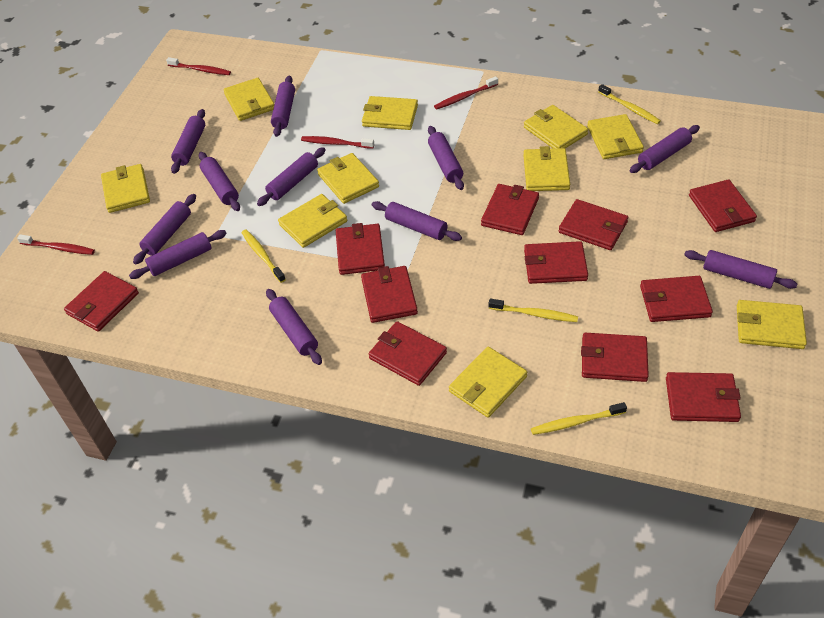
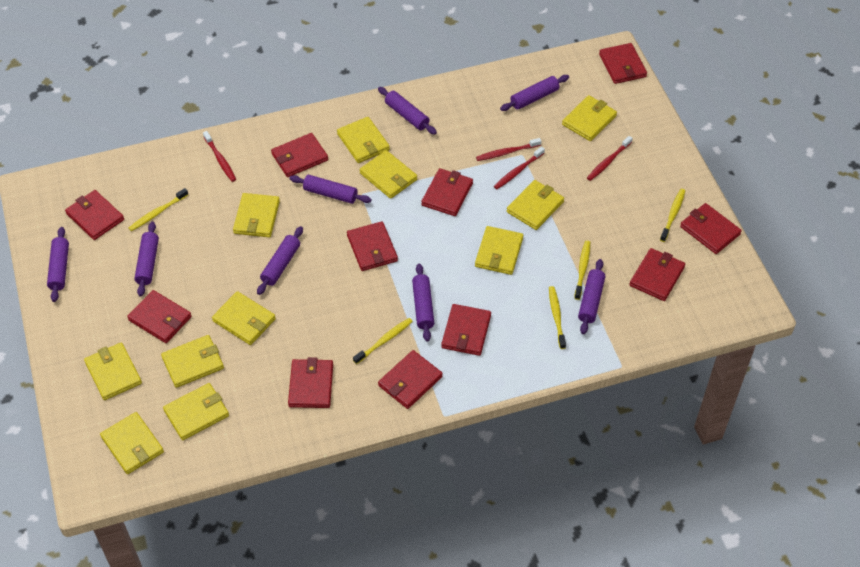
purple rolling pin: [129,230,227,279] [133,194,196,264] [171,109,205,174] [199,152,240,211] [257,147,325,206] [266,289,322,365] [271,76,295,137] [372,201,462,241] [428,126,464,190] [630,125,700,173] [684,250,797,289] = 11 -> [47,227,69,302] [134,222,159,297] [257,226,303,295] [289,175,371,204] [378,87,437,135] [412,264,434,341] [500,75,569,111] [578,259,605,334] = 8
yellow toothbrush: [241,229,286,283] [489,299,578,322] [531,402,627,435] [598,84,661,124] = 4 -> [128,188,188,231] [353,318,413,364] [549,286,566,349] [574,241,590,300] [660,189,685,242] = 5
yellow wallet: [101,164,150,213] [223,78,274,121] [278,194,347,248] [317,153,379,204] [362,96,418,130] [449,347,527,418] [523,146,570,191] [524,105,588,149] [587,114,644,159] [737,300,807,349] = 10 -> [84,343,142,400] [100,412,164,474] [161,335,224,388] [163,383,229,440] [212,291,276,345] [233,193,280,237] [337,117,390,163] [360,150,417,199] [475,226,523,275] [507,180,564,230] [562,95,617,141] = 11

